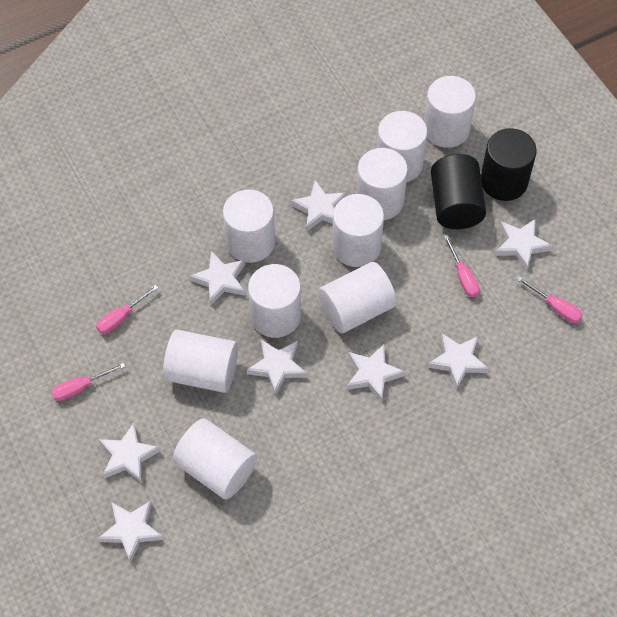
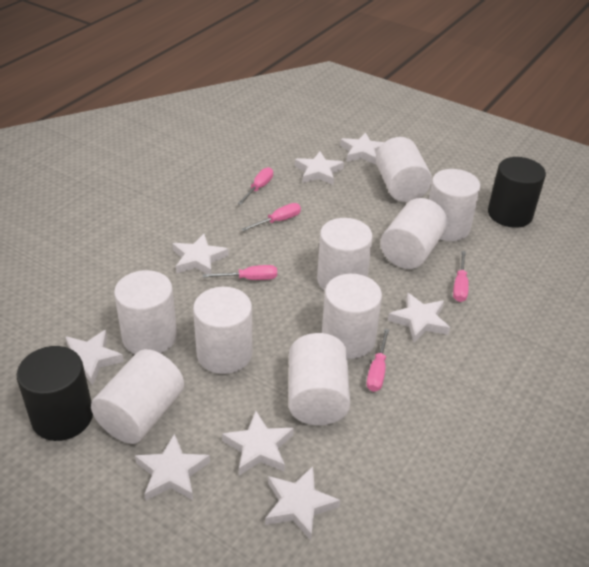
pink screwdriver: [51,363,125,401] [96,285,159,334] [443,235,479,297] [517,276,582,323] = 4 -> [203,265,277,280] [238,167,273,205] [241,203,301,232] [367,329,389,392] [453,251,469,302] = 5

